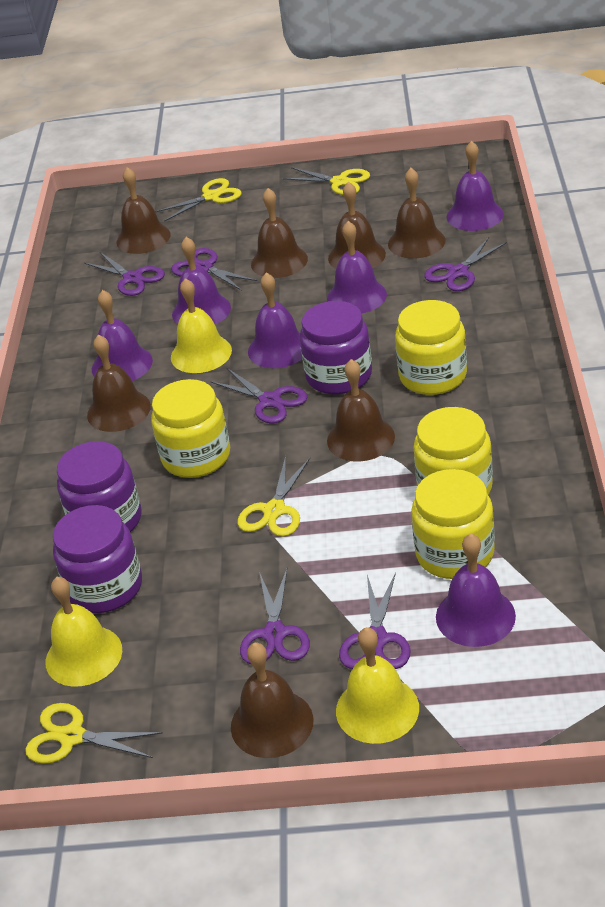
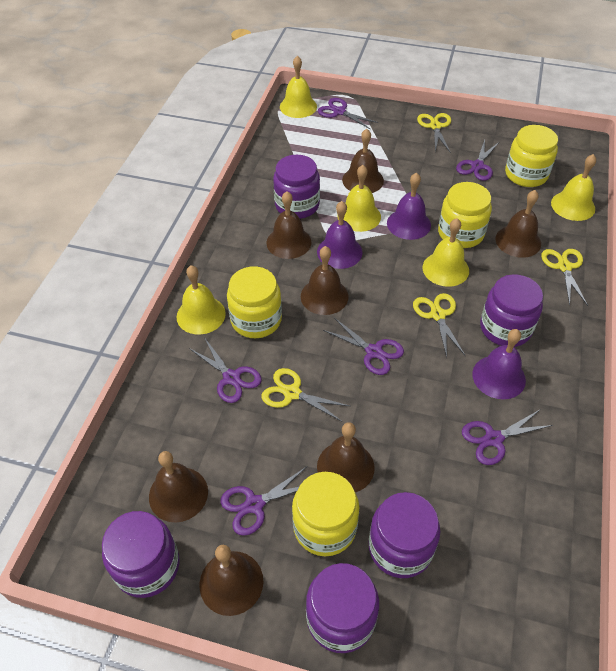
purple bell: [92,290,153,381] [172,237,231,325] [248,273,302,368] [327,221,387,314] [436,534,516,647] [446,141,504,231] = 6 -> [317,201,363,269] [387,172,431,240] [472,329,526,399] = 3
purple jar: [53,505,142,613] [57,441,142,532] [300,301,372,394] = 3 -> [102,511,180,598] [273,155,320,219] [306,563,379,653] [368,492,440,578] [480,274,543,347] = 5
yellow bell: [45,577,122,687] [171,278,232,373] [336,627,419,744] = 3 -> [176,265,226,334] [280,56,317,118] [338,165,381,232] [422,218,469,287] [551,154,596,221] = 5

